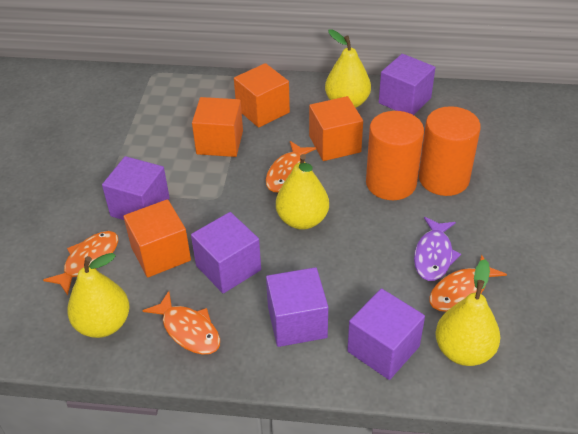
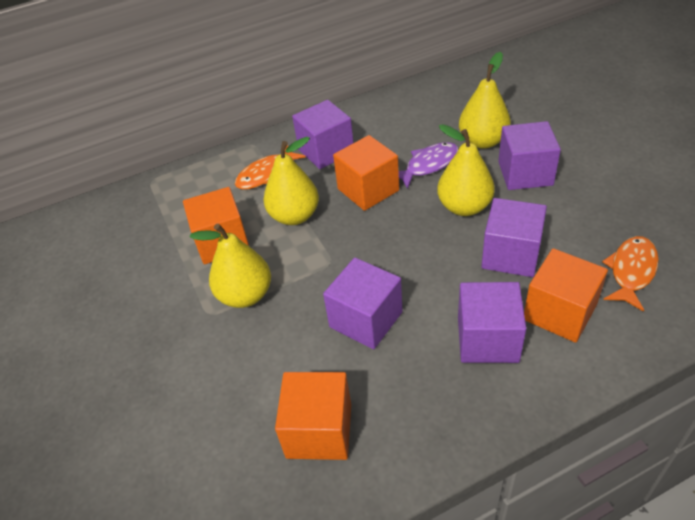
orange cylinder: [366,111,424,200] [419,106,481,196] = 2 -> none = 0
orange fish: [43,231,118,295] [143,291,220,355] [266,141,316,193] [429,255,507,312] = 4 -> [235,145,306,190] [602,236,659,312] = 2

